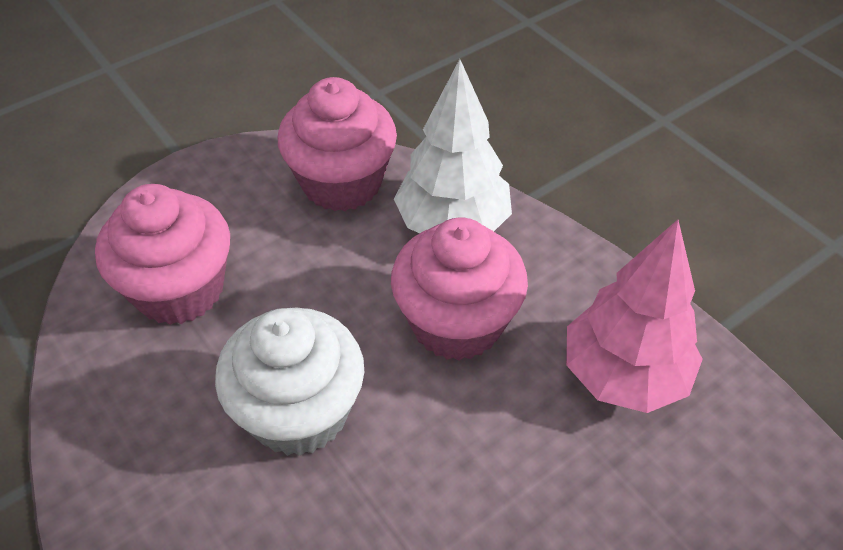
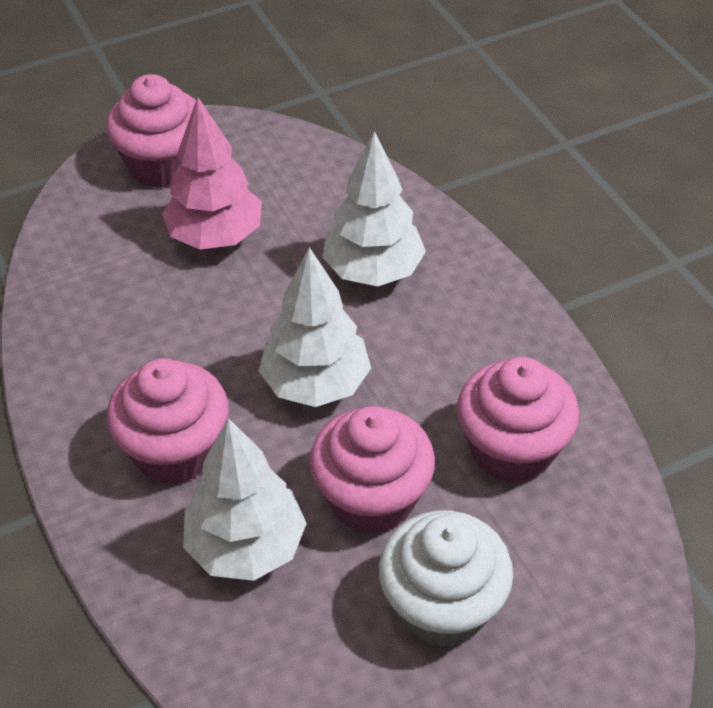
pink cupcake: [95,184,230,325] [278,77,397,211] [391,218,528,361] = 3 -> [106,74,196,188] [107,358,229,485] [309,406,435,534] [457,357,579,483] = 4
white tree: [394,59,512,233] = 1 -> [183,418,307,581] [259,247,371,407] [322,131,426,286] = 3

